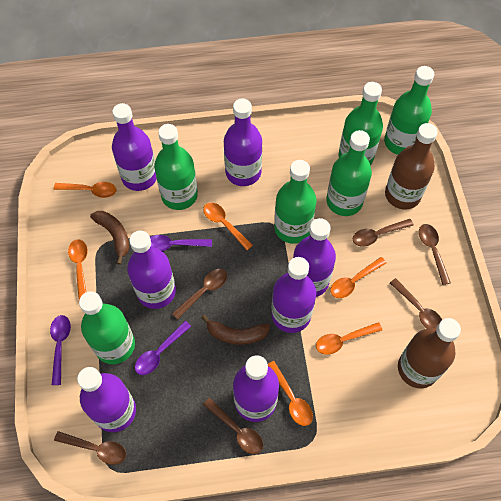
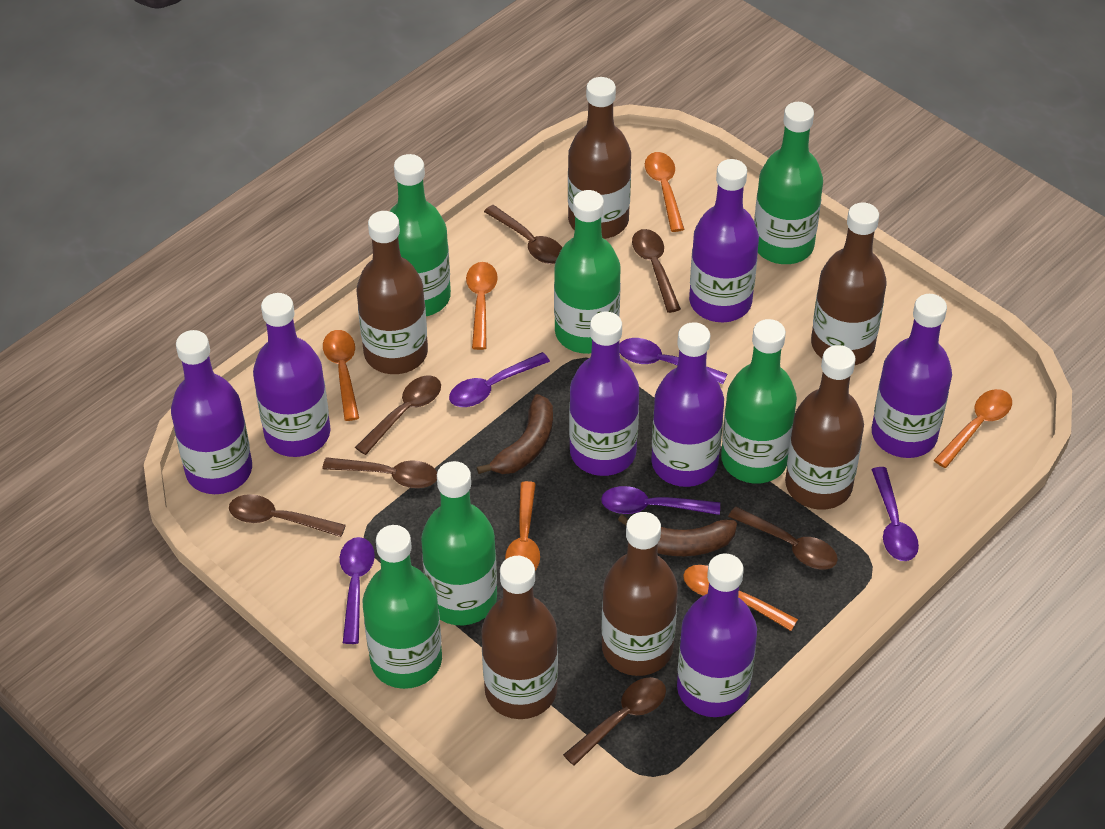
brown bottle: [385,123,438,209] [398,318,461,388] = 2 -> [357,211,428,374] [481,556,558,719] [568,77,631,239] [601,512,678,676] [785,345,864,510] [811,202,887,365] = 6
brown spoon: [54,431,126,465] [172,269,227,319] [203,398,263,454] [353,219,414,247] [390,278,442,329] [419,224,451,285] = 6 -> [229,494,346,537] [322,457,437,488] [355,375,441,455] [484,205,562,264] [563,677,666,766] [632,229,681,313] [728,506,838,570] = 7
purple spoon: [50,315,71,385] [135,321,191,375] [150,235,212,251] = 3 -> [340,537,375,644] [449,352,550,407] [601,486,720,515] [619,338,727,384] [871,467,919,561] = 5

